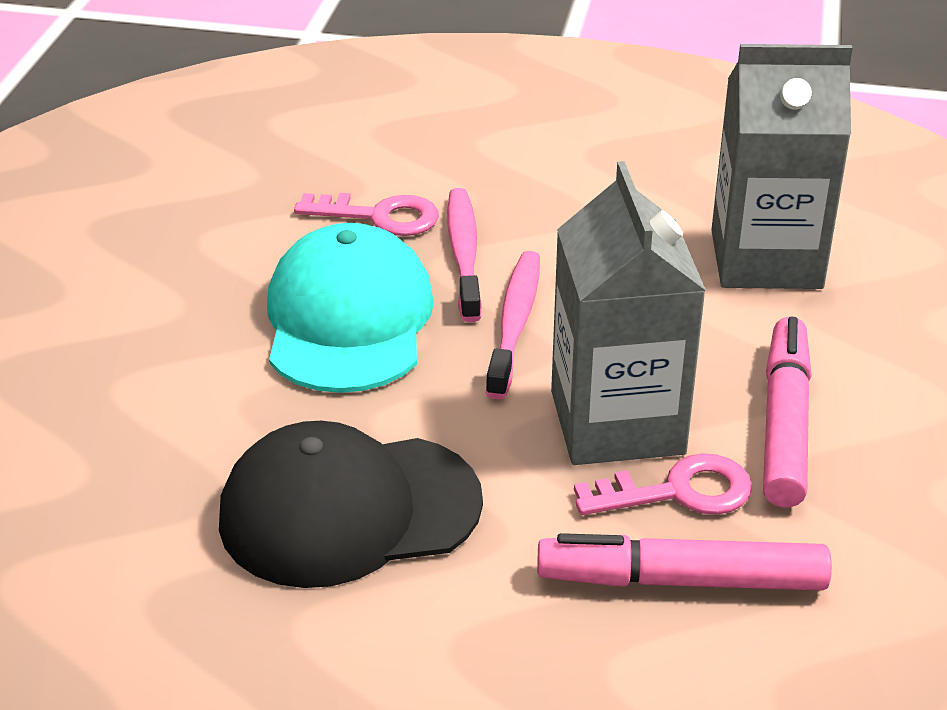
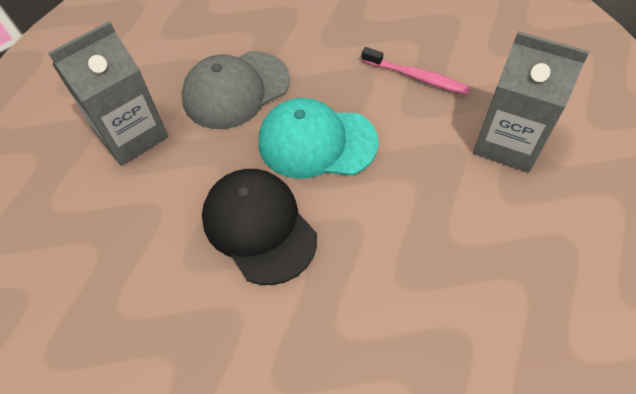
grey cap: none = 0 -> [182,51,290,129] = 1
pink key: [294,193,439,236] [574,453,752,515] = 2 -> none = 0
pink marker: [537,533,832,591] [763,317,812,508] = 2 -> none = 0
pink toothbrush: [447,188,482,322] [486,251,540,399] = 2 -> [362,47,471,95] = 1

